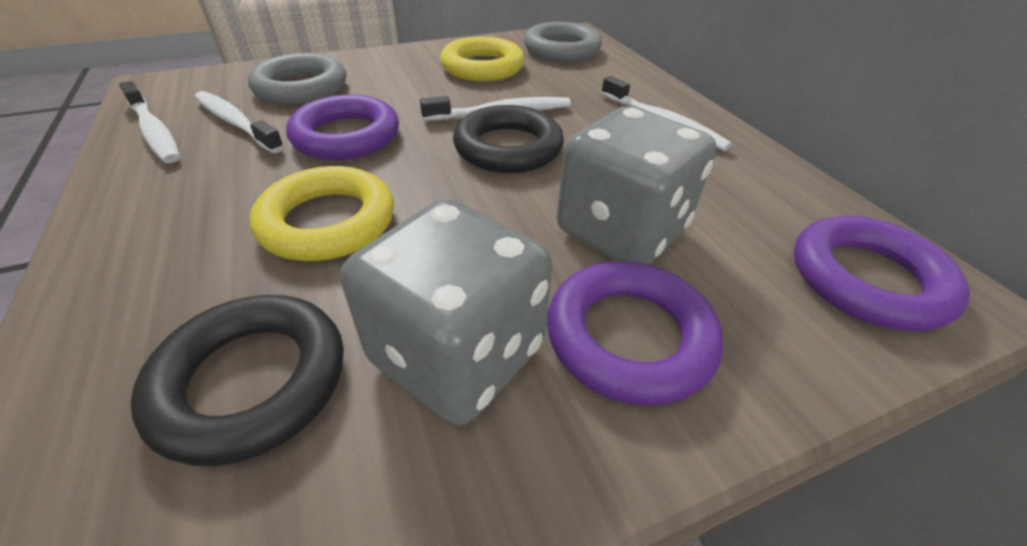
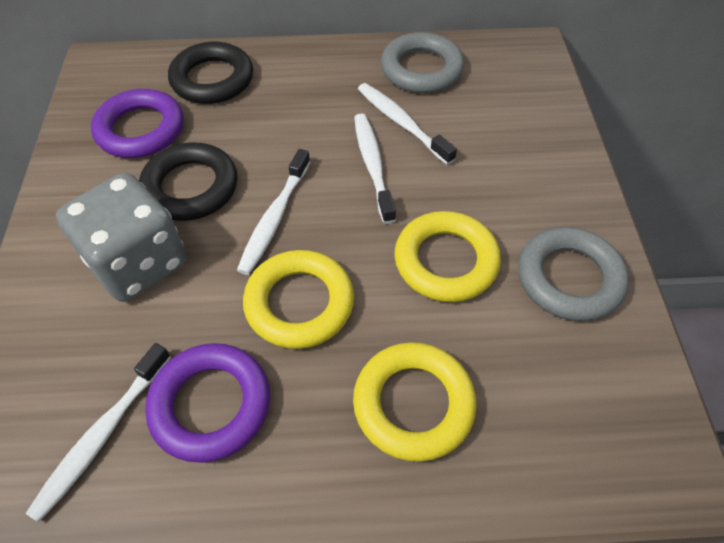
grey dice: [341,198,552,426] [557,106,716,265] = 2 -> [56,173,187,302] = 1
purple ring: [286,95,399,160] [547,261,723,406] [794,216,970,331] = 3 -> [91,89,184,158] [145,343,270,463] = 2
yellow ring: [250,166,394,261] [440,36,525,81] = 2 -> [243,250,354,349] [353,342,477,462] [394,211,501,302] = 3

